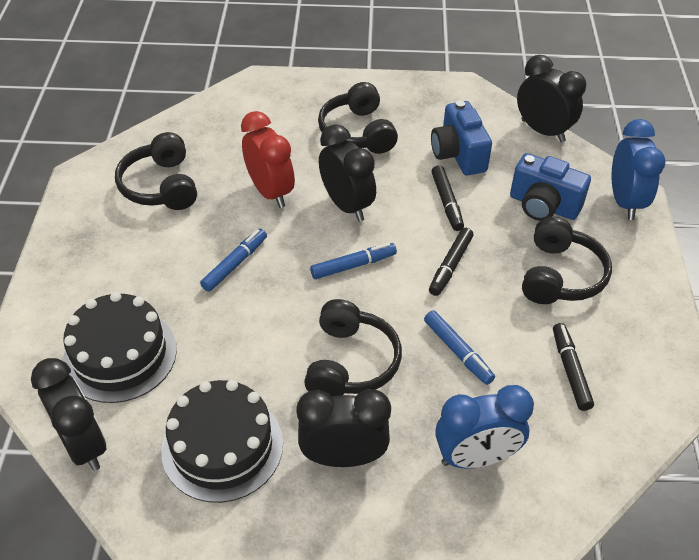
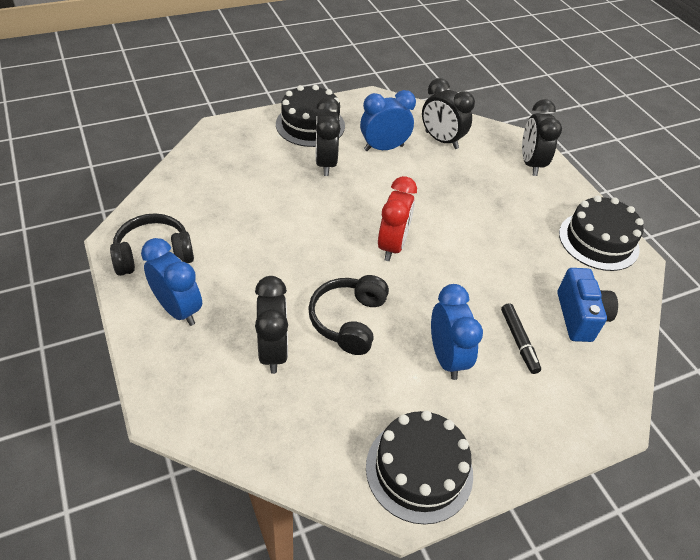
black cake: [63,292,177,403] [161,380,283,503] = 2 -> [276,85,345,147] [366,411,473,524] [559,195,644,271] = 3
black headphones: [115,132,197,210] [304,299,402,396] [318,82,398,154] [522,216,612,304] = 4 -> [110,213,194,276] [308,275,389,355] = 2
black marker: [429,228,474,296] [431,165,464,231] [553,323,594,411] = 3 -> [501,303,541,374] = 1
blue camera: [431,100,492,175] [510,153,591,221] = 2 -> [557,268,618,342] = 1
blue clock: [435,385,534,468] [612,119,666,220] = 2 -> [141,238,202,326] [360,90,416,151] [431,284,483,380] = 3
blue marker: [200,229,267,292] [310,243,397,279] [424,310,495,385] = 3 -> none = 0

